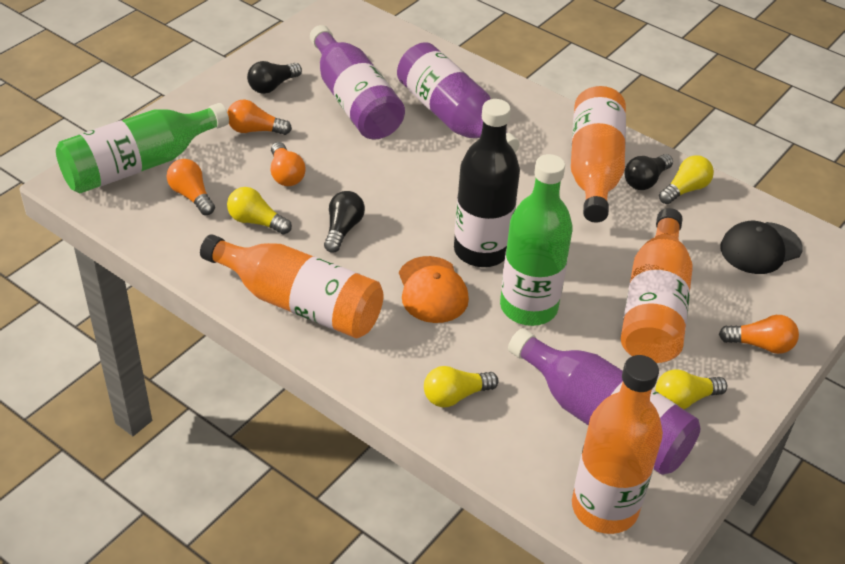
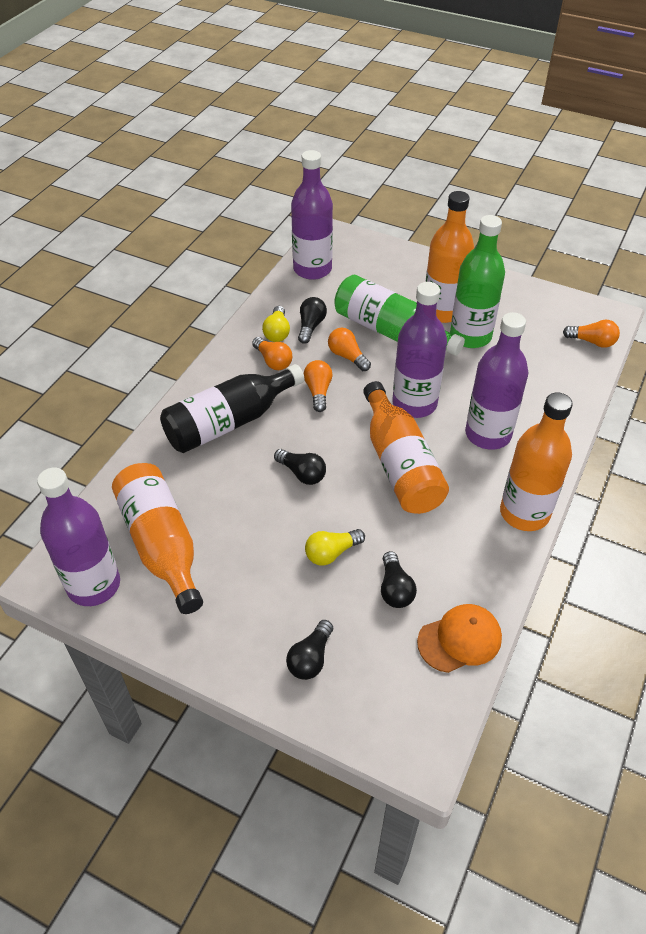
black cap: [720,221,803,274] = 1 -> none = 0
black light bulb: [247,61,302,94] [324,191,365,253] [625,154,673,190] = 3 -> [274,449,326,485] [286,620,333,680] [298,297,327,344] [381,551,417,608] = 4
purple bottle: [310,25,405,140] [397,42,519,153] [508,328,701,475] = 3 -> [37,468,120,606] [291,150,333,280] [392,282,447,418] [465,312,528,450] = 4
yellow light bulb: [227,187,292,235] [424,366,499,407] [656,369,727,409] [659,155,714,204] = 4 -> [262,306,290,342] [305,529,365,566] = 2

